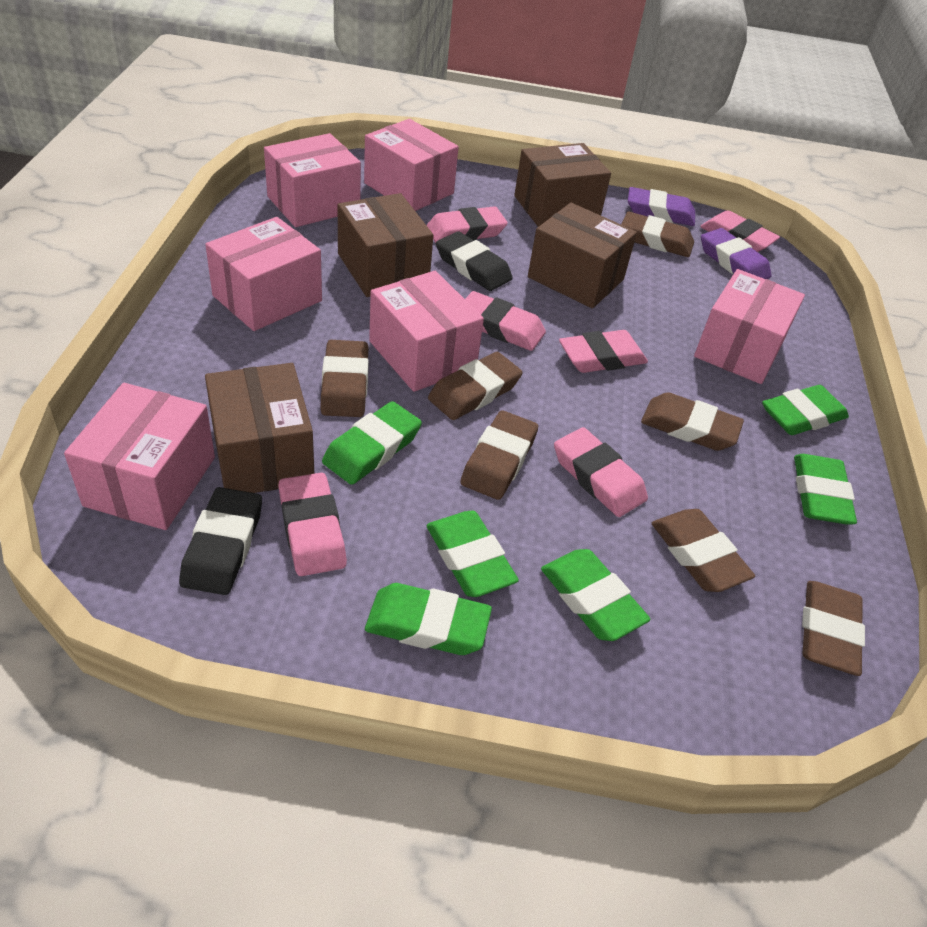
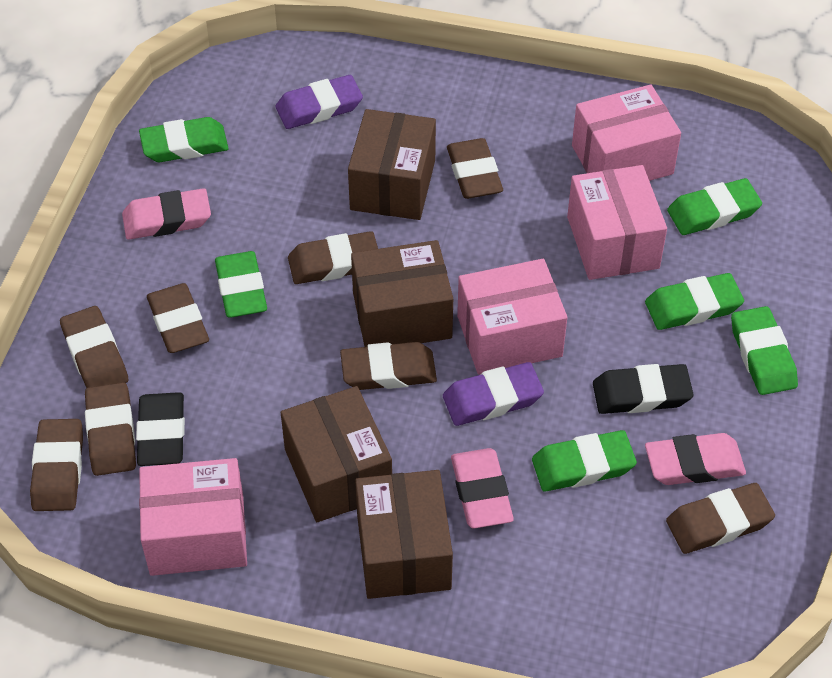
brown eraser: [320,340,369,417] [428,352,523,420] [460,410,538,500] [621,212,694,257] [641,392,744,451] [652,509,755,592] [802,581,865,676] = 7 -> [30,419,83,511] [60,306,128,388] [85,382,136,476] [147,283,209,353] [288,231,378,284] [340,342,437,390] [447,138,503,199] [666,483,775,554] = 8
pink box: [64,383,215,530] [205,217,322,331] [264,133,361,227] [364,119,459,211] [369,271,484,392] [694,269,805,384] = 6 -> [139,458,247,576] [457,259,567,375] [567,165,667,280] [572,84,681,181] = 4
pink eraser: [278,473,347,576] [426,206,508,243] [465,291,546,351] [554,427,648,517] [559,330,648,373] [700,210,780,252] = 6 -> [122,188,211,239] [451,448,514,529] [645,433,746,485] = 3

